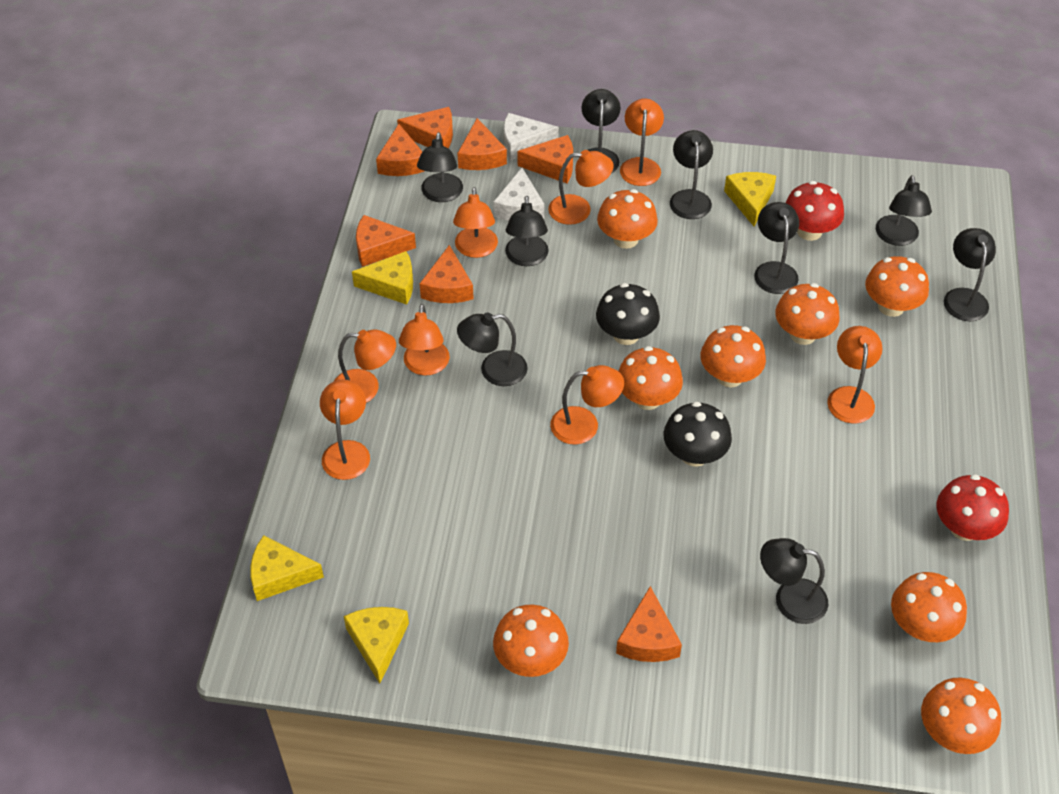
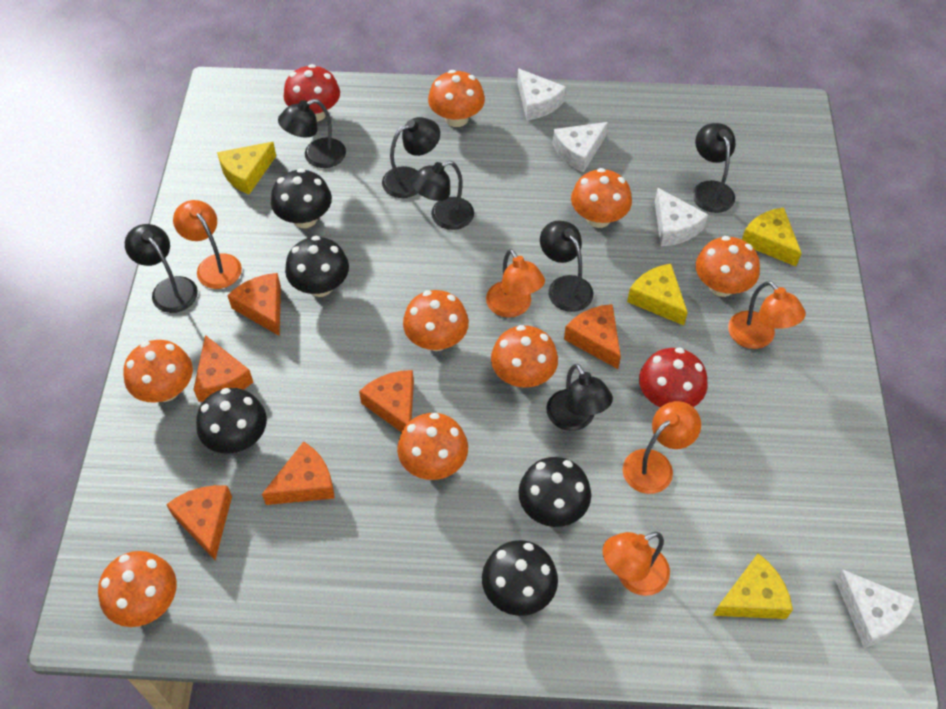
black lamp: [417,132,463,202] [457,313,528,386] [505,196,549,266] [579,89,621,173] [670,130,713,219] [754,202,799,294] [760,538,828,624] [876,175,932,246] [944,228,996,321] = 9 -> [125,224,198,313] [278,99,346,168] [382,117,440,198] [411,161,474,230] [540,220,593,312] [546,364,613,431] [693,123,735,213] = 7
black mushroom: [596,283,660,345] [664,402,732,467] = 2 -> [196,388,267,454] [271,168,332,228] [285,236,349,297] [482,540,558,616] [518,457,591,527] = 5
orange cheese: [356,215,416,267] [376,124,424,176] [397,107,453,148] [420,245,474,303] [457,118,507,170] [518,135,573,183] [616,586,682,662] = 7 -> [166,485,232,560] [193,335,253,402] [227,273,281,336] [262,442,335,505] [359,370,414,432] [564,304,621,369] = 6
orange lamp: [320,379,370,480] [334,329,396,403] [399,304,450,375] [453,187,498,258] [548,150,614,225] [550,365,624,445] [620,98,664,186] [827,326,882,424] = 8 -> [173,200,242,289] [486,249,545,318] [603,532,670,596] [622,401,701,494] [728,281,806,349] = 5
white cheese: [493,168,544,221] [504,113,559,160] = 2 -> [517,68,566,120] [552,122,608,173] [655,188,708,246] [835,569,915,648] = 4

